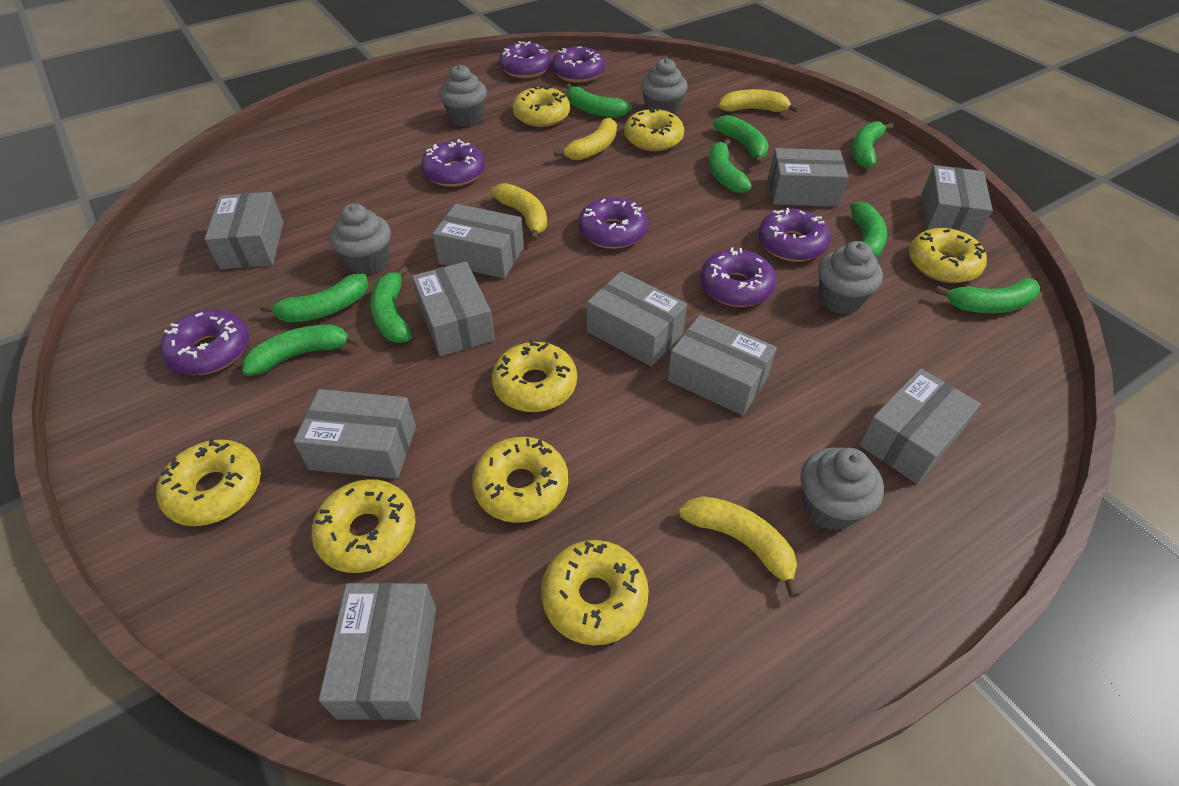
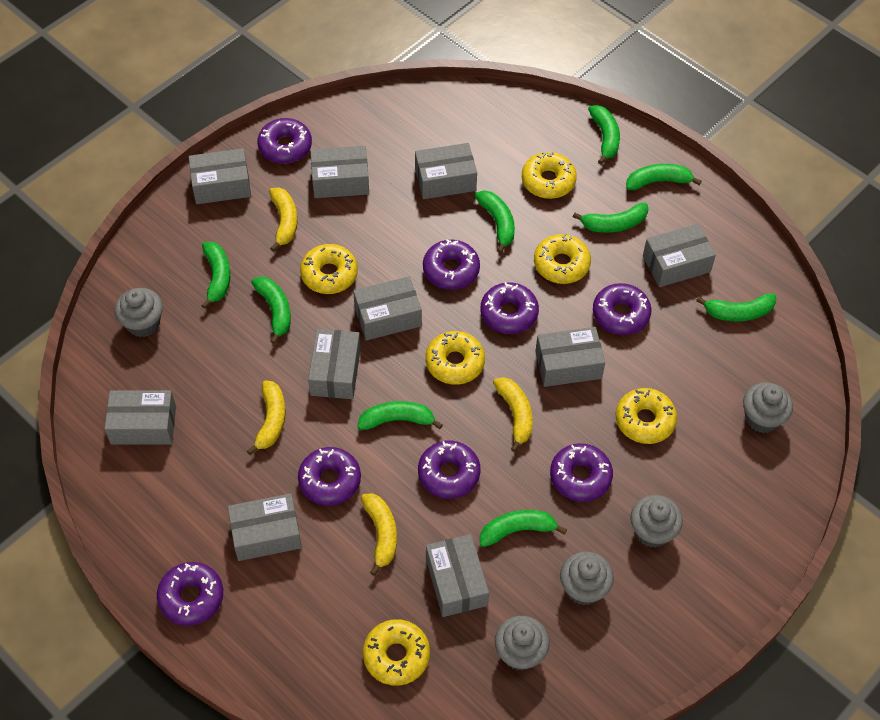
purple donut: [160,309,249,375] [421,139,485,187] [499,41,552,78] [552,46,605,83] [578,197,648,249] [700,247,776,307] [758,208,831,262] = 7 -> [157,562,223,626] [257,118,312,164] [298,447,361,506] [418,441,480,499] [423,239,480,290] [480,282,539,334] [550,443,613,502] [593,283,651,335] = 8
yellow donut: [156,439,261,526] [311,479,415,573] [472,437,568,523] [492,340,577,412] [512,85,570,127] [541,540,649,645] [624,107,684,151] [909,228,987,283] = 8 -> [300,244,358,294] [363,619,430,686] [426,331,485,385] [522,152,577,199] [534,234,591,284] [616,388,677,444] = 6

